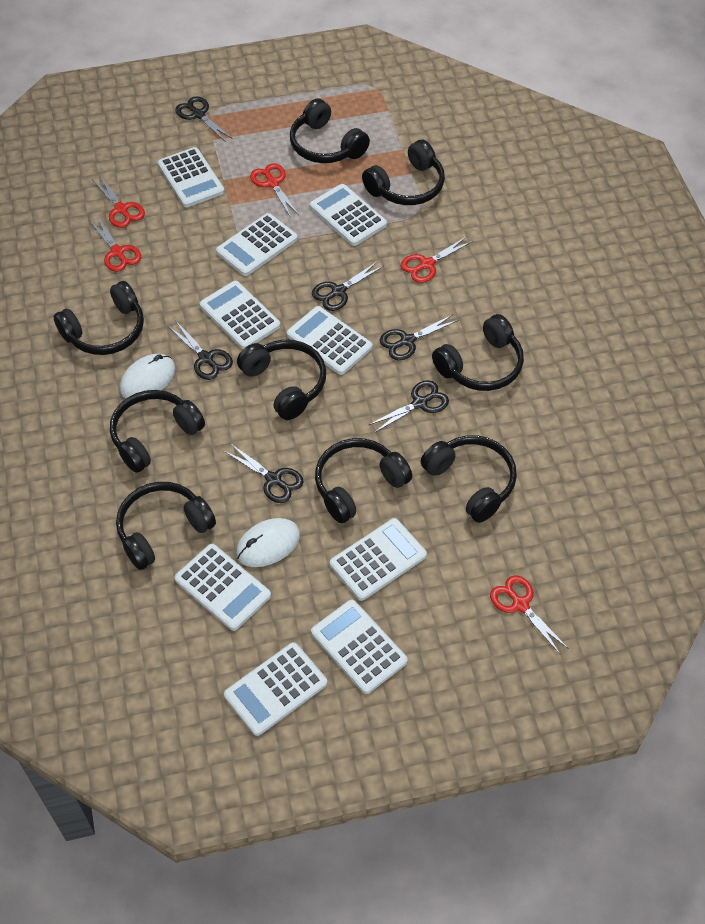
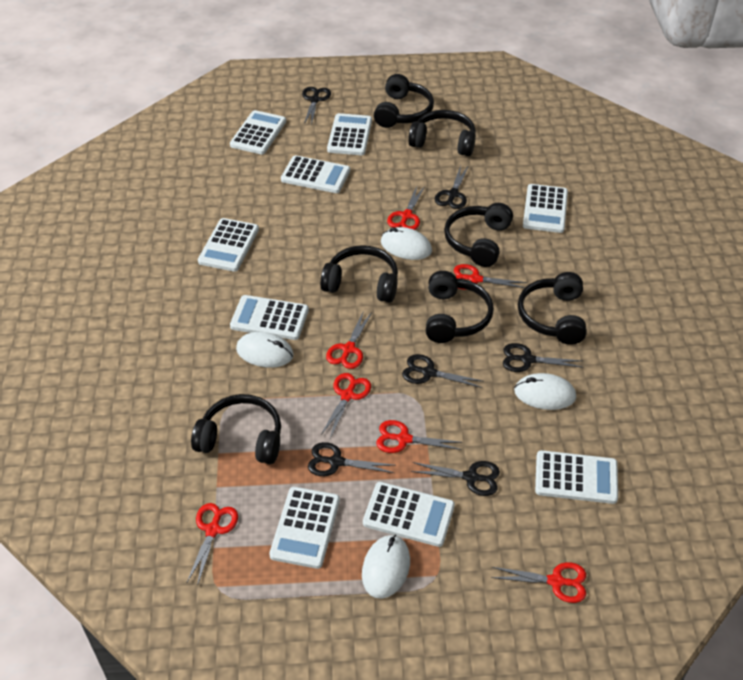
black headphones: [54,281,144,355] [110,390,205,473] [116,482,216,570] [237,340,326,420] [290,99,370,163] [315,438,412,523] [362,140,445,205] [420,435,517,523] [432,314,524,391] = 9 -> [191,394,281,464] [320,245,398,303] [374,74,434,128] [408,110,476,156] [426,271,494,343] [444,203,513,267] [518,272,587,345] = 7
red scissors: [89,216,141,272] [92,176,145,228] [250,163,299,218] [401,236,473,283] [490,575,569,655] = 5 -> [187,503,238,586] [321,373,371,438] [326,310,372,369] [376,420,463,453] [387,186,425,230] [454,264,527,290] [491,562,586,603] = 7
white mouse: [120,354,176,398] [236,518,300,567] = 2 -> [236,332,294,368] [362,535,410,599] [381,227,432,260] [514,373,576,410] = 4

